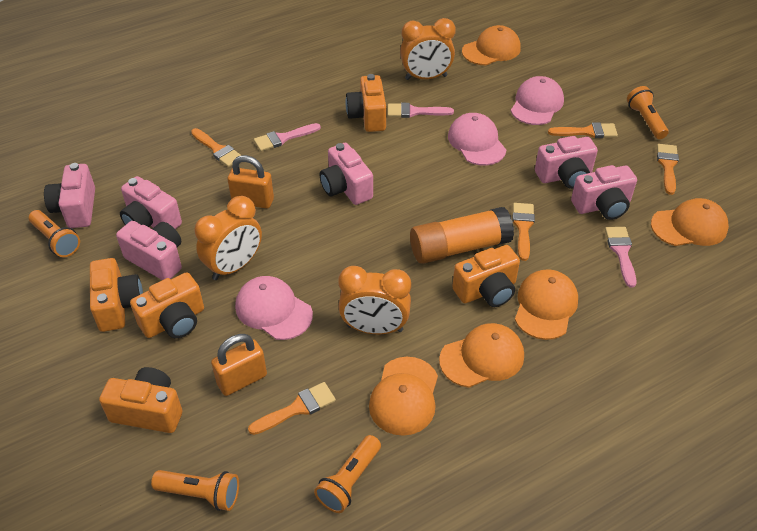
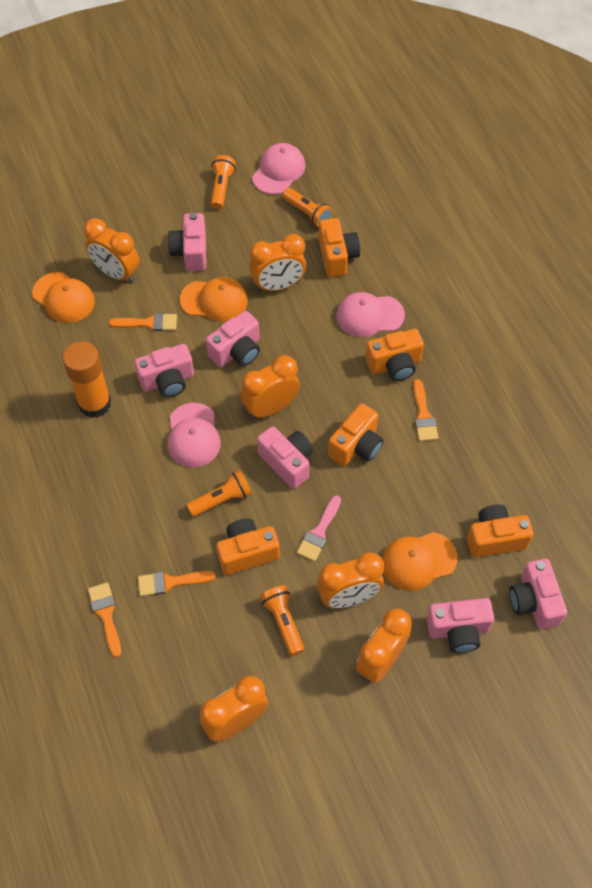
orange brush: [191,128,241,167] [248,382,336,435] [512,203,535,261] [548,122,618,138] [657,144,679,195] = 5 -> [88,582,121,657] [109,313,177,331] [138,571,216,596] [413,379,438,441] = 4
orange cap: [369,357,438,436] [439,323,524,388] [462,25,521,65] [515,269,578,340] [651,198,729,246] = 5 -> [32,272,95,323] [180,277,248,322] [382,532,457,591] = 3
orange clock: [194,196,262,280] [338,266,411,334] [400,18,456,80] = 3 -> [84,218,140,283] [200,676,269,742] [241,355,300,419] [249,234,306,291] [317,552,384,608] [356,608,412,683] = 6
orange padlock: [211,334,267,396] [228,155,274,209] = 2 -> none = 0
pink brush: [254,123,321,151] [388,103,454,118] [605,227,637,288] = 3 -> [297,495,341,562] = 1

